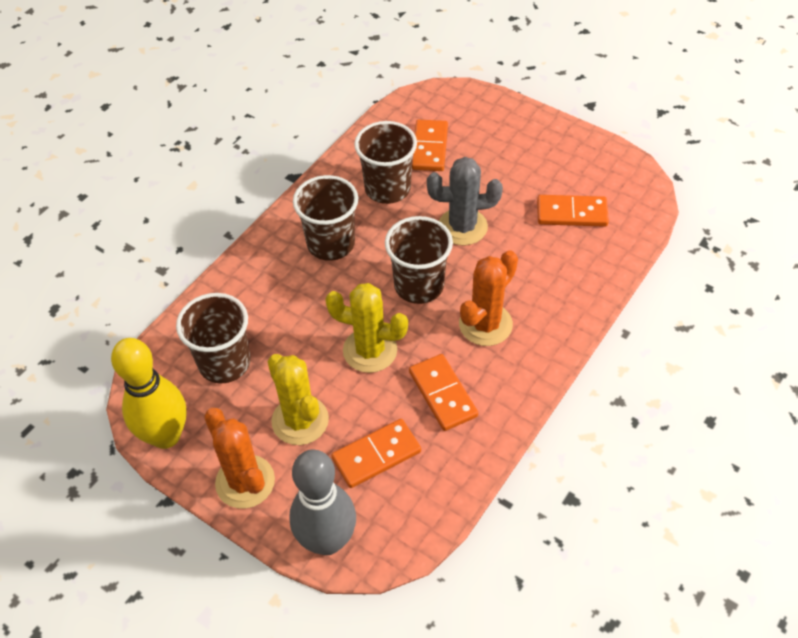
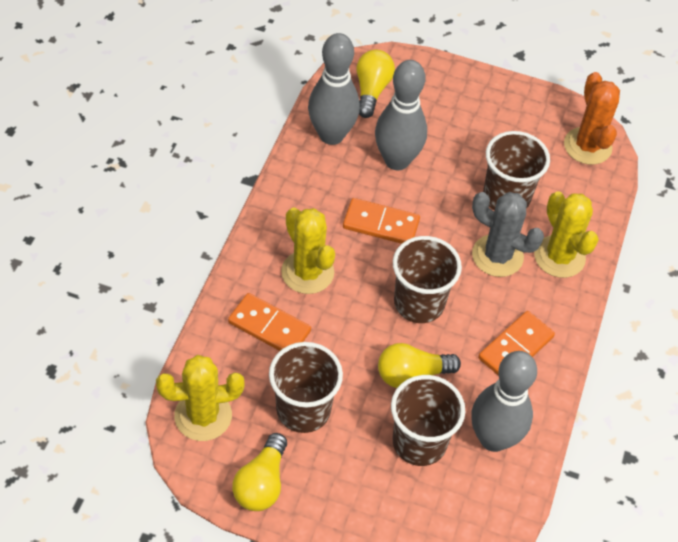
grey bowling pin: [289,450,356,555] = 1 -> [308,33,360,145] [375,60,427,170] [471,351,537,452] = 3
orange cactus: [204,408,275,509] [459,250,518,346] = 2 -> [564,72,620,165] = 1
orange domino: [331,419,421,488] [409,354,478,431] [412,120,448,171] [537,195,609,227] = 4 -> [228,293,311,351] [343,198,420,244] [478,311,555,376] = 3
yellow bowling pin: [111,338,187,449] = 1 -> none = 0
yellow cactus: [268,354,329,445] [325,283,408,373] = 2 -> [156,355,244,441] [281,208,335,294] [534,191,599,278] = 3
yellow light bulb: none = 0 -> [232,433,287,511] [357,50,395,118] [378,343,461,388] = 3

